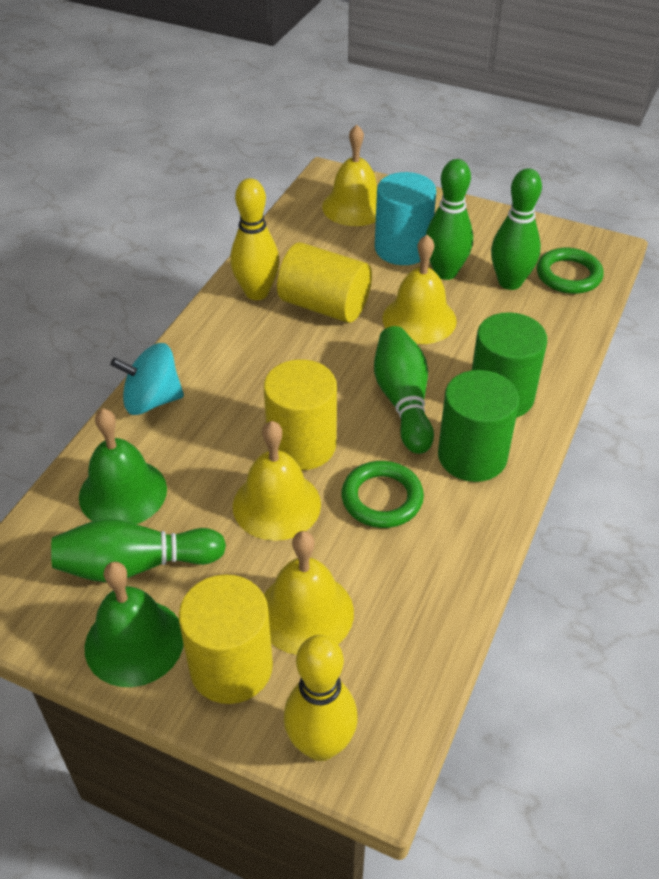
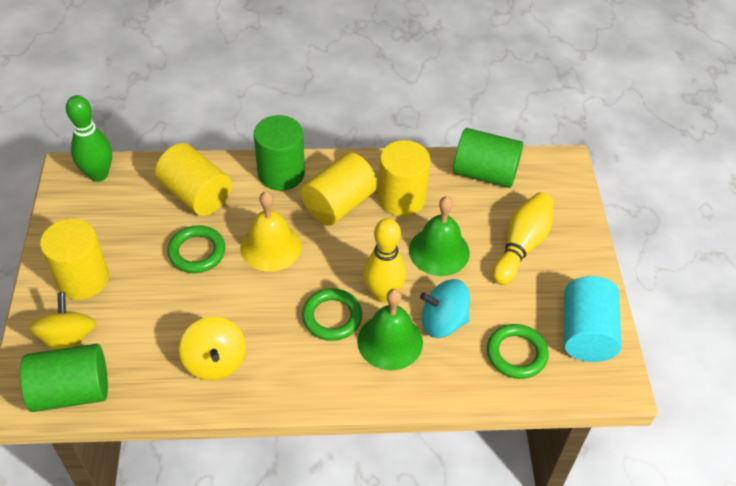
green bowling pin: [51,519,226,582] [374,326,434,454] [426,159,473,280] [491,168,542,290] = 4 -> [66,95,112,182] = 1
green cylinder: [438,370,519,482] [472,312,547,418] = 2 -> [20,344,108,412] [254,115,305,191] [453,128,523,188] = 3
green ring: [341,461,424,528] [537,248,604,294] = 2 -> [167,225,225,273] [302,288,362,341] [487,324,549,379] = 3
yellow bell: [233,421,321,541] [264,531,354,655] [322,124,377,226] [383,235,457,344] = 4 -> [240,191,301,272] = 1
yellow cylinder: [179,574,273,704] [264,359,337,470] [277,242,372,323] = 3 -> [40,219,109,300] [155,143,232,216] [301,152,377,226] [378,140,430,217] = 4
yellow spinning top: none = 0 -> [28,292,97,350] [179,317,246,381] = 2

